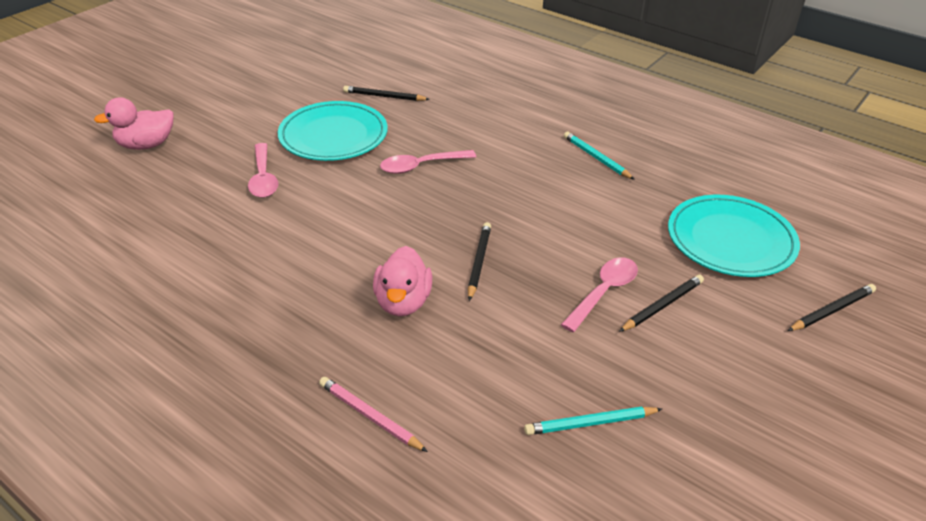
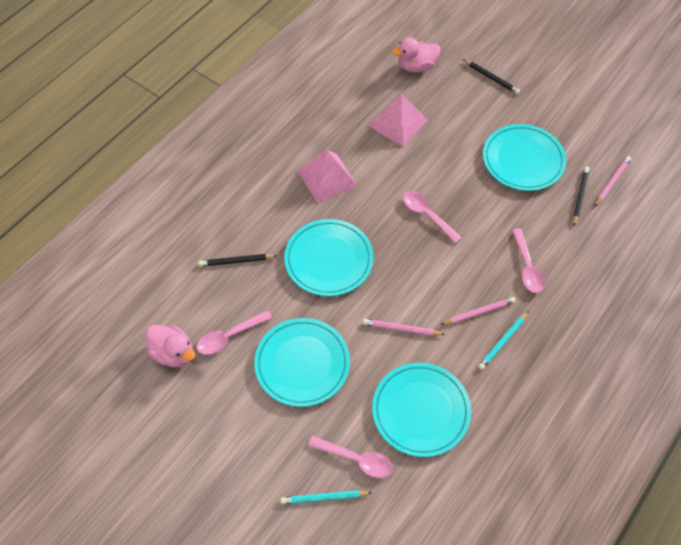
black pencil: [343,86,430,101] [468,222,491,301] [619,275,704,332] [788,284,876,331] = 4 -> [198,254,277,267] [463,59,520,94] [573,166,590,226] = 3
pink pencil: [319,377,428,452] = 1 -> [363,319,445,336] [440,297,515,325] [595,156,631,206] = 3
pink pyramid: none = 0 -> [297,150,357,203] [369,94,428,147] = 2
pink spoon: [248,143,278,198] [380,150,476,174] [561,257,638,332] = 3 -> [197,310,272,355] [308,436,393,478] [403,191,462,243] [512,228,545,293] = 4
turquoise plate: [278,101,388,161] [668,195,800,277] = 2 -> [254,318,350,407] [284,219,374,296] [372,363,471,457] [483,124,566,191] = 4

